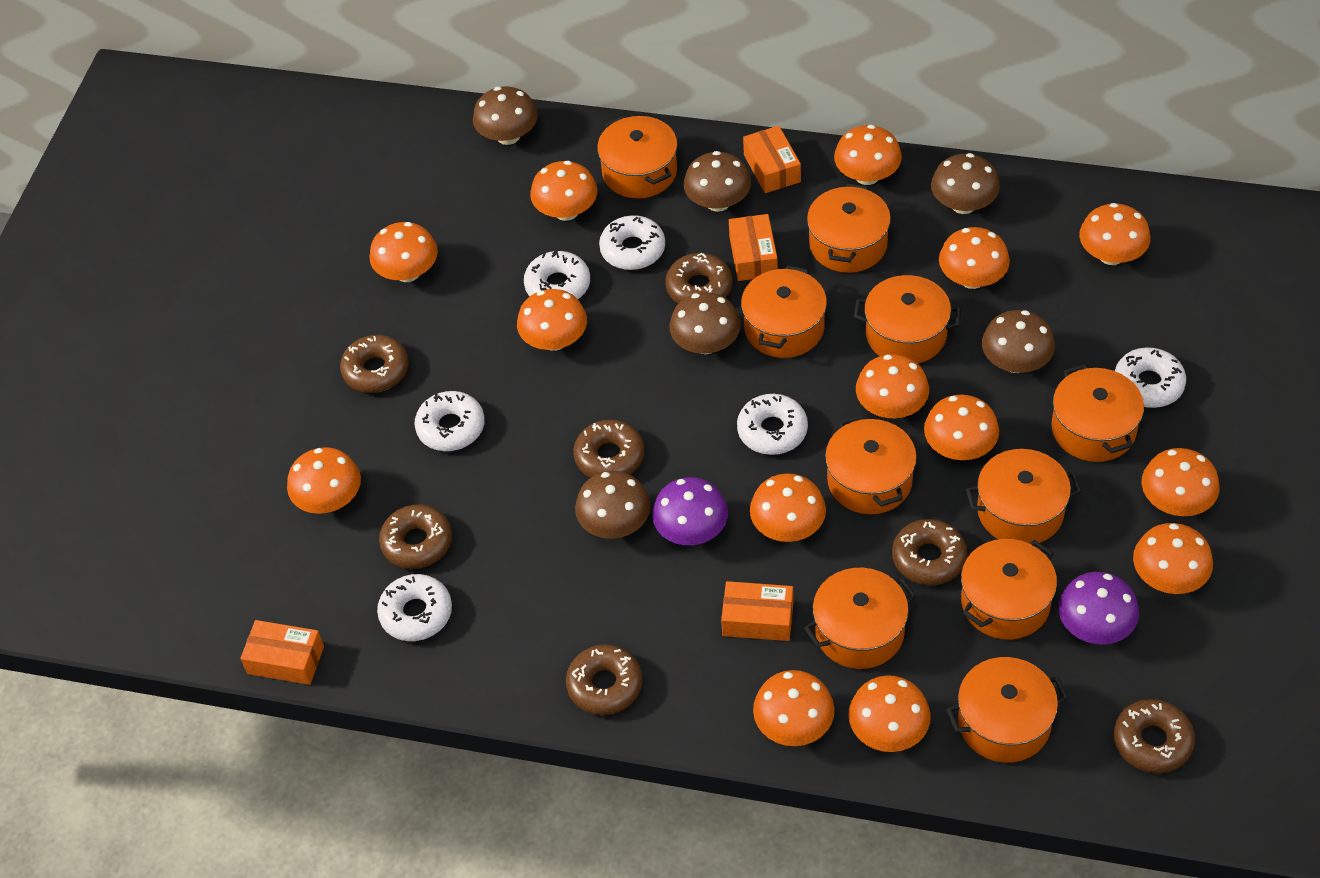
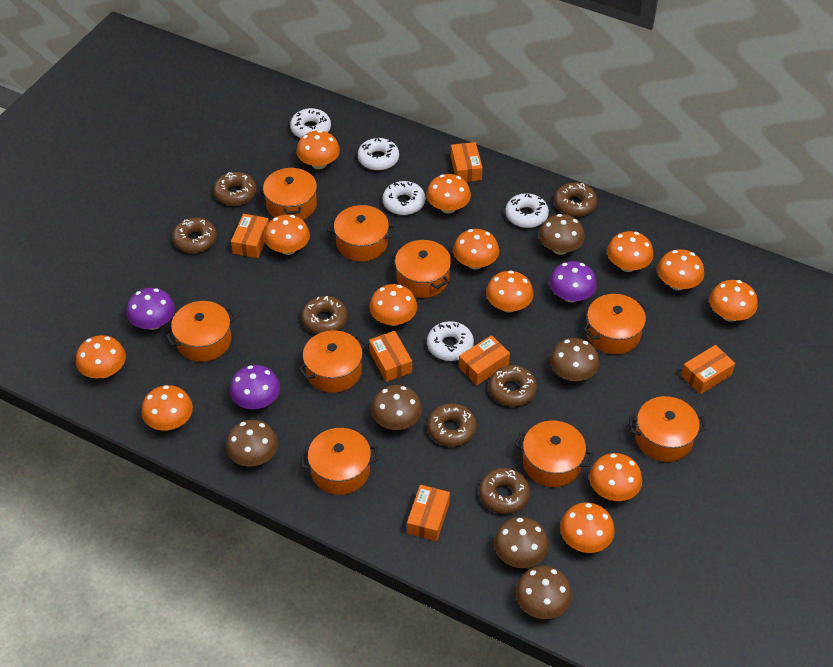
orange box: [240,620,324,685] [721,581,793,641] [729,214,778,281] [743,126,801,193] = 4 -> [231,214,269,258] [369,331,412,382] [407,485,450,541] [451,142,483,182] [459,335,510,385] [681,345,735,394] = 6
orange mushroom: [287,447,361,514] [369,222,438,282] [517,289,587,351] [530,161,597,221] [750,473,826,542] [753,670,835,746] [834,125,902,185] [848,675,931,752] [856,354,929,418] [924,394,999,460] [939,227,1010,289] [1079,203,1150,265] [1133,523,1213,594] [1142,448,1220,516] = 14 -> [76,335,126,378] [141,385,193,431] [264,214,310,255] [296,130,340,169] [369,284,417,326] [426,174,471,214] [453,229,499,269] [486,271,534,313] [560,502,615,553] [589,453,642,501] [607,231,654,272] [657,249,704,291] [709,280,758,322] = 13
orange pot: [597,116,678,199] [741,265,827,358] [804,568,916,669] [807,184,891,273] [825,415,917,514] [854,275,961,364] [946,657,1068,763] [961,539,1057,640] [966,449,1081,543] [1052,364,1144,462] = 10 -> [165,301,237,362] [263,166,317,220] [298,330,367,393] [301,428,379,495] [327,205,396,262] [395,240,451,298] [515,420,593,487] [583,294,648,354] [629,396,707,462] = 9
purple mushroom: [652,477,728,545] [1058,572,1139,645] = 2 -> [126,288,175,330] [230,365,280,409] [549,261,597,303] = 3
white donut: [377,574,452,641] [415,391,485,451] [524,250,590,299] [599,215,665,270] [737,394,808,455] [1115,347,1186,408] = 6 -> [290,108,331,138] [358,138,399,171] [383,181,425,215] [427,321,474,361] [505,193,549,228] = 5

